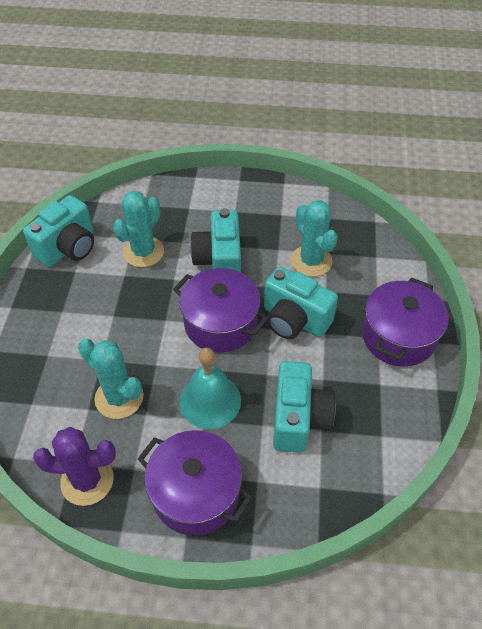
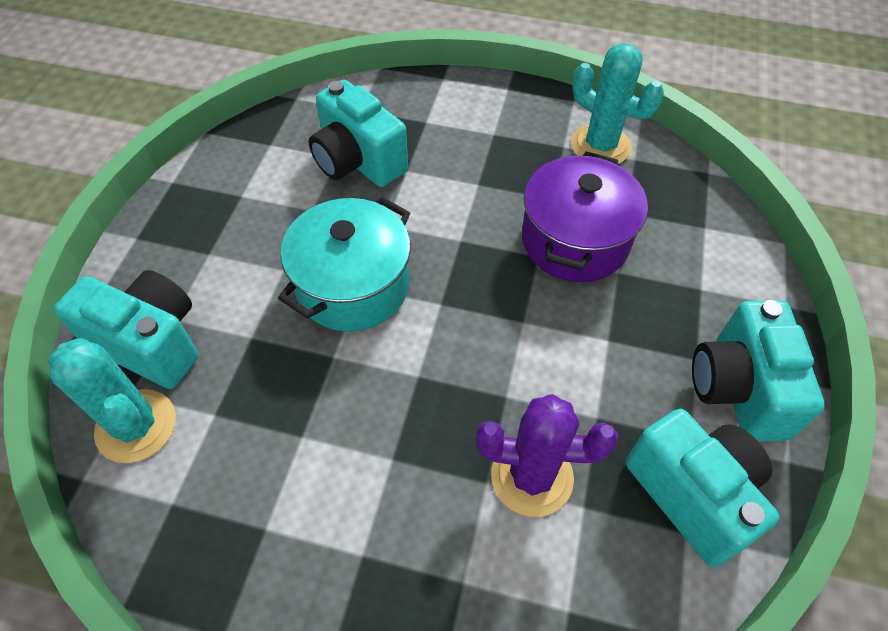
purple pot: [138,430,252,535] [173,268,268,353] [362,277,448,367] = 3 -> [522,151,648,282] = 1
turquoise bell: [179,347,241,429] = 1 -> none = 0
turquoise cactus: [78,339,143,419] [113,191,164,267] [291,200,338,277] = 3 -> [48,338,176,463] [571,43,664,164] = 2
turquoise pot: none = 0 -> [278,197,411,332] = 1

